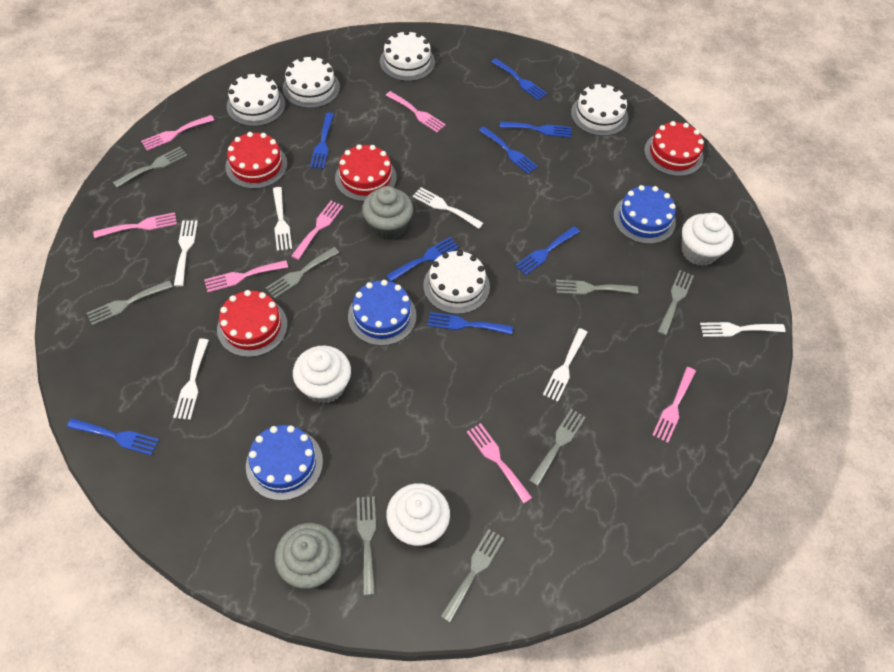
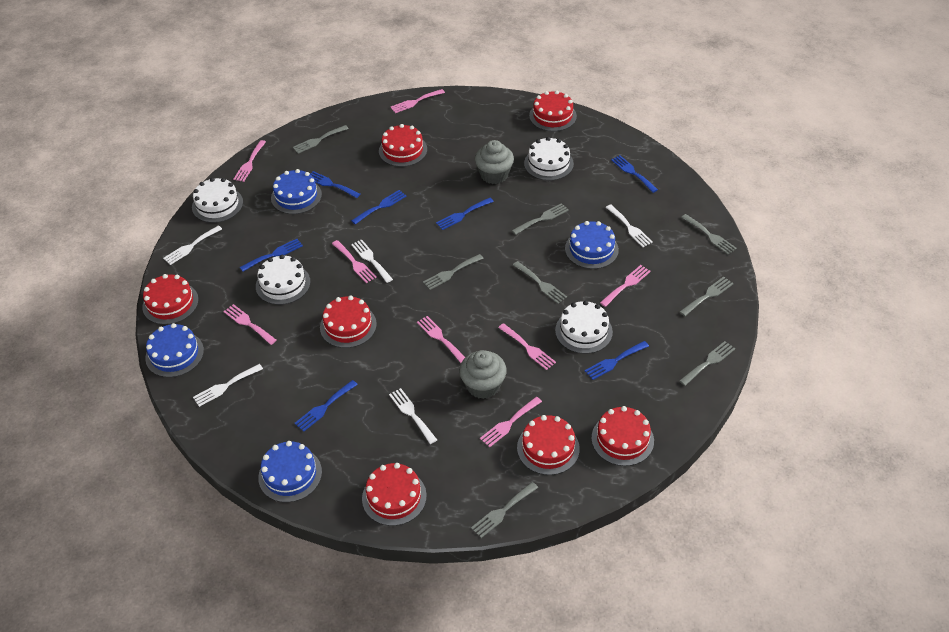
blue cake: [246,425,323,501] [348,280,416,346] [613,185,676,244] = 3 -> [145,323,204,377] [258,441,322,502] [271,169,322,214] [565,221,619,269] = 4
blue fork: [67,418,159,455] [310,113,334,169] [386,237,459,282] [427,312,513,335] [479,127,538,174] [491,58,547,100] [500,122,572,138] [515,226,580,275] = 8 -> [240,239,303,271] [295,380,358,432] [310,171,360,198] [351,190,406,224] [436,198,494,230] [585,341,649,380] [611,155,658,193] = 7
pink fork: [93,212,177,238] [141,115,214,150] [204,260,288,292] [291,201,343,260] [385,91,446,132] [467,423,532,504] [652,367,696,443] = 7 -> [223,304,276,345] [233,140,266,182] [332,240,377,283] [390,89,445,113] [417,316,465,363] [480,397,542,447] [498,323,556,370] [600,265,651,307] = 8
red cake: [217,290,288,357] [225,132,287,189] [335,144,397,202] [644,121,704,176] = 4 -> [142,274,199,325] [320,295,377,348] [362,463,427,526] [379,124,427,167] [517,415,580,475] [529,91,577,131] [592,406,654,466] = 7
white cake: [227,73,285,127] [283,56,340,108] [380,30,435,81] [423,250,490,314] [571,83,628,136] = 5 -> [192,178,243,223] [256,255,310,305] [524,137,574,181] [555,300,613,354] = 4
white cupcake: [293,346,351,404] [386,483,450,546] [682,213,734,266] = 3 -> none = 0
white fork: [173,339,209,420] [174,220,198,286] [273,187,292,251] [413,187,483,229] [543,328,588,402] [700,322,785,337] = 6 -> [163,226,222,265] [193,364,263,407] [351,239,393,283] [389,388,437,444] [605,204,653,247] = 5

